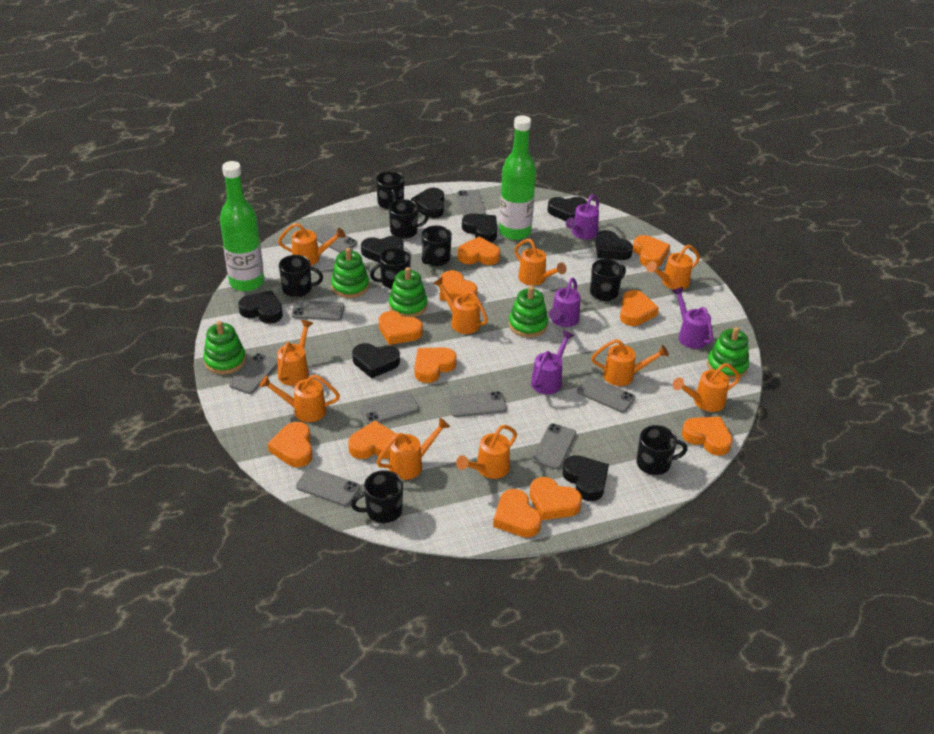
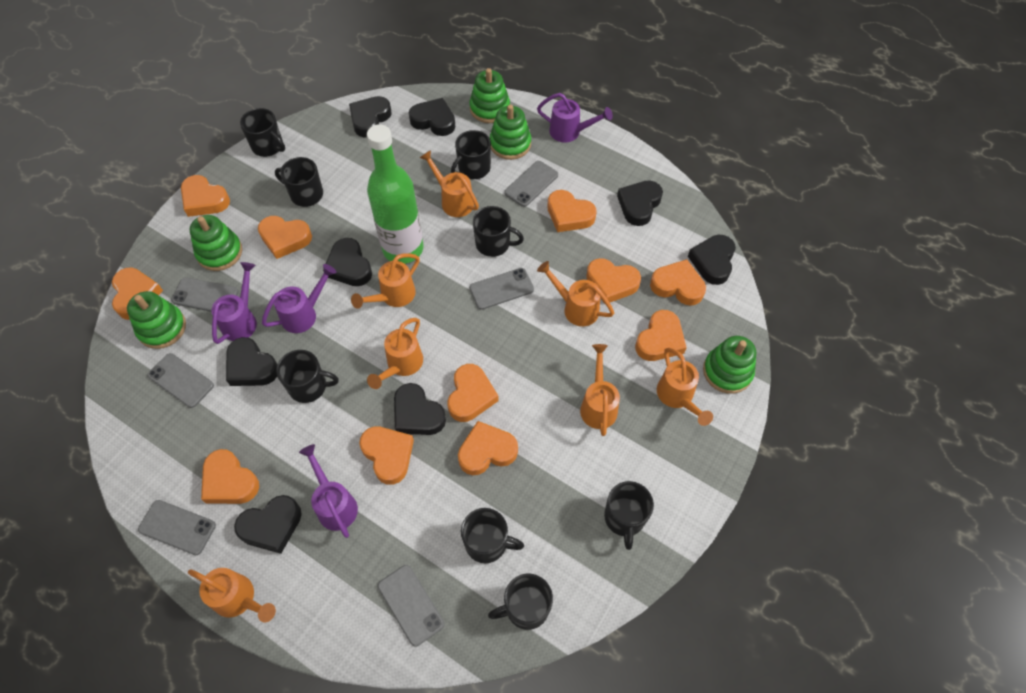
green bottle: [220,161,264,292] [499,115,536,240] = 2 -> [367,124,424,264] = 1
grey phone: [229,353,278,394] [291,300,345,321] [296,467,360,506] [313,225,357,253] [359,392,419,424] [449,391,507,417] [457,190,486,217] [532,423,576,470] [577,376,635,413] = 9 -> [138,500,216,555] [147,353,214,408] [171,278,238,312] [378,565,444,646] [469,268,534,310] [504,161,558,207] = 6
orange watering can: [260,375,340,422] [277,320,313,386] [278,223,345,266] [376,418,450,480] [432,277,488,334] [456,425,517,479] [514,239,566,286] [591,339,669,386] [646,245,700,290] [673,363,740,412] = 10 -> [188,568,276,623] [351,253,420,309] [367,318,423,389] [420,150,479,217] [537,261,614,326] [580,344,620,436] [657,348,713,426] = 7

